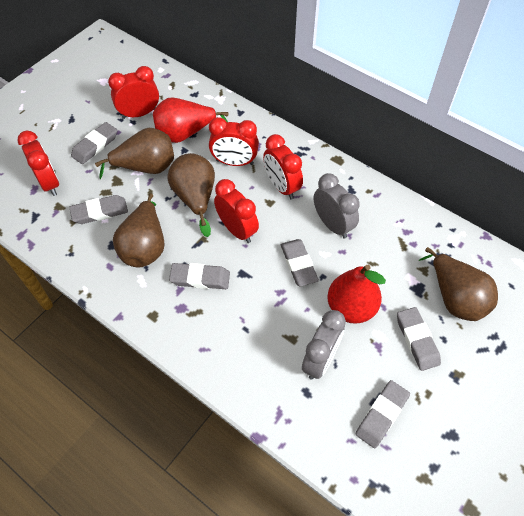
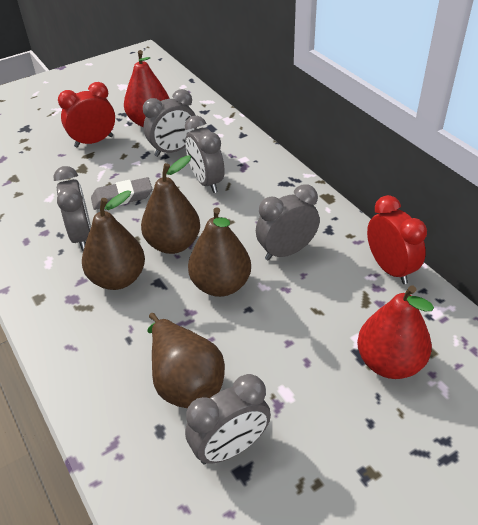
grey clock: [302,310,346,380] [314,173,359,238] = 2 -> [54,166,91,251] [143,89,197,157] [185,116,225,193] [185,374,271,465] [256,184,320,260] = 5
grey eraser: [69,195,128,224] [71,122,117,164] [169,263,230,289] [281,239,319,286] [355,380,410,448] [397,307,441,371] = 6 -> [91,177,152,210] = 1
red clock: [17,131,59,196] [108,66,159,119] [209,117,259,166] [214,179,259,243] [263,134,303,199] = 5 -> [58,82,115,147] [367,195,427,284] = 2

